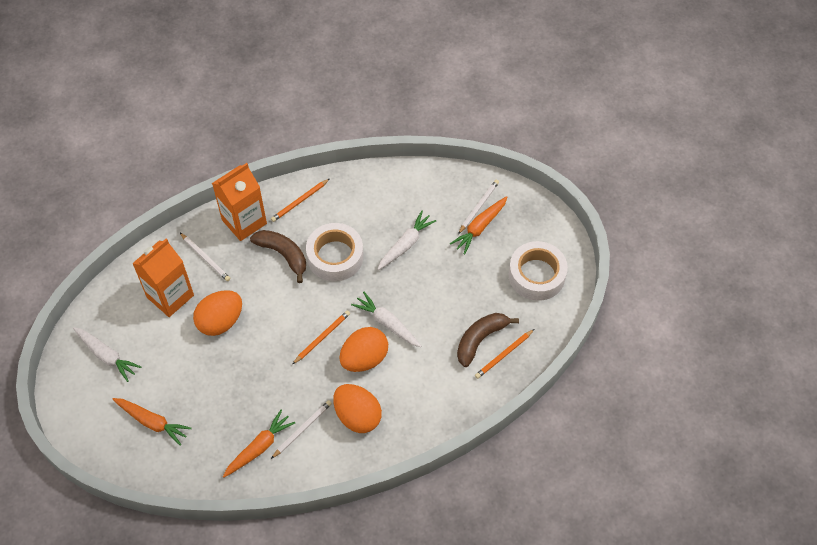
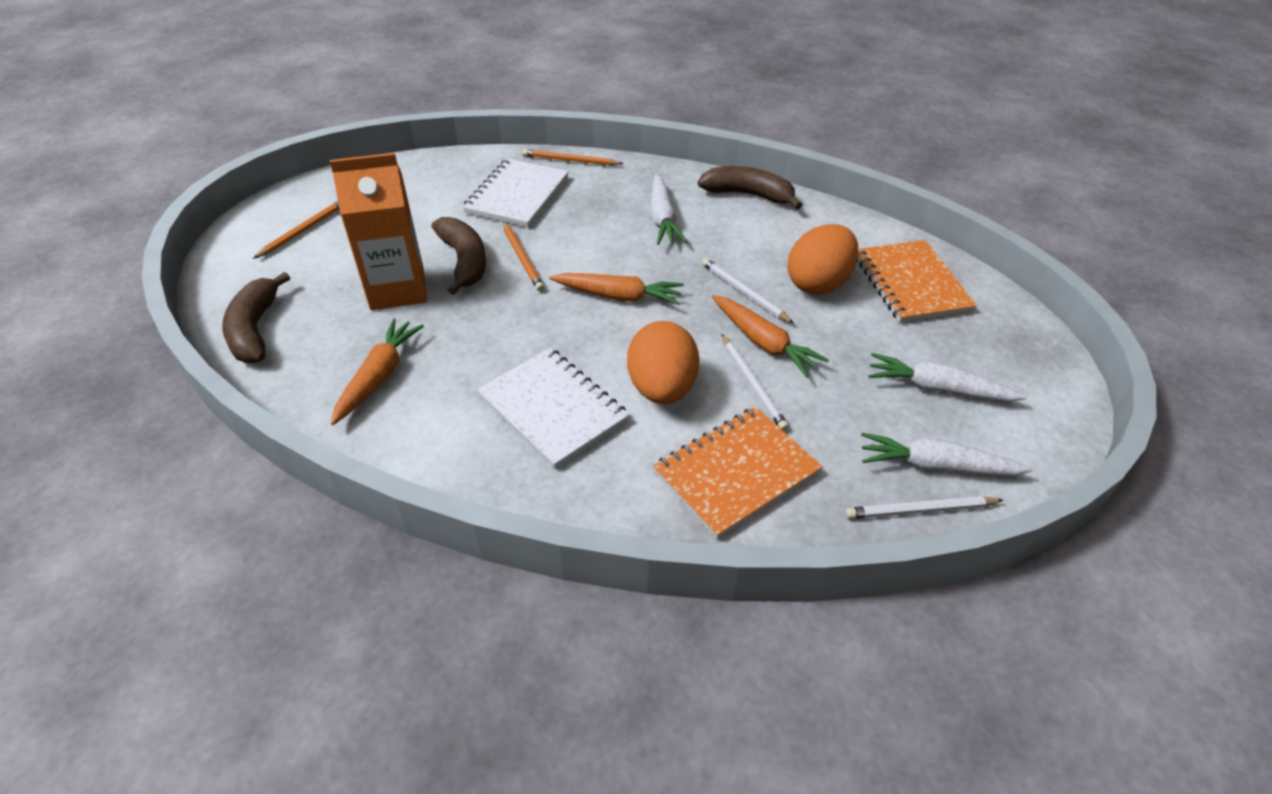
brown banana: [250,230,306,283] [457,313,519,367] = 2 -> [222,272,290,363] [432,217,486,295] [698,166,802,210] = 3
orange carton: [132,239,194,317] [212,163,267,241] = 2 -> [330,153,427,310] = 1
orange egg: [193,290,242,336] [333,384,382,433] [339,327,388,372] = 3 -> [627,321,699,404] [787,224,858,295] = 2
orange notebook: none = 0 -> [653,407,823,539] [857,240,977,322] = 2
white notebook: none = 0 -> [462,158,569,227] [477,348,630,469] = 2
white tape: [306,223,364,281] [509,241,568,301] = 2 -> none = 0

